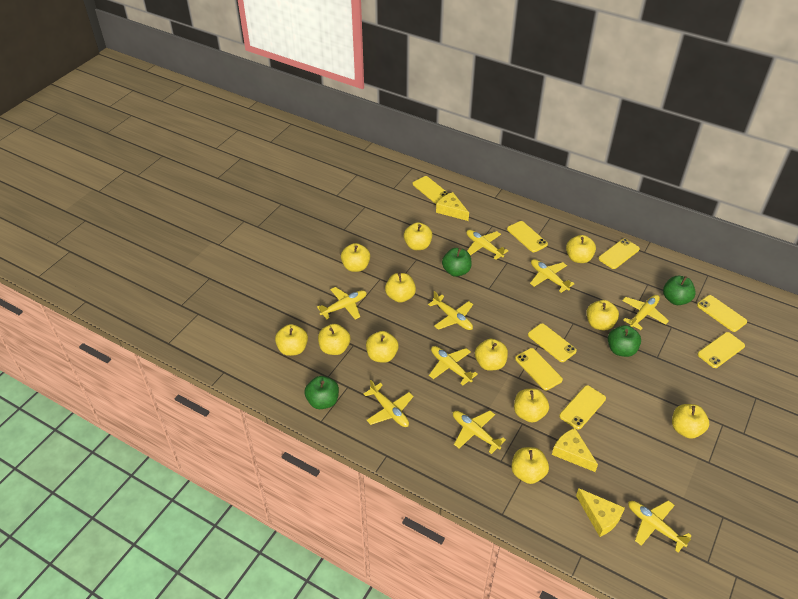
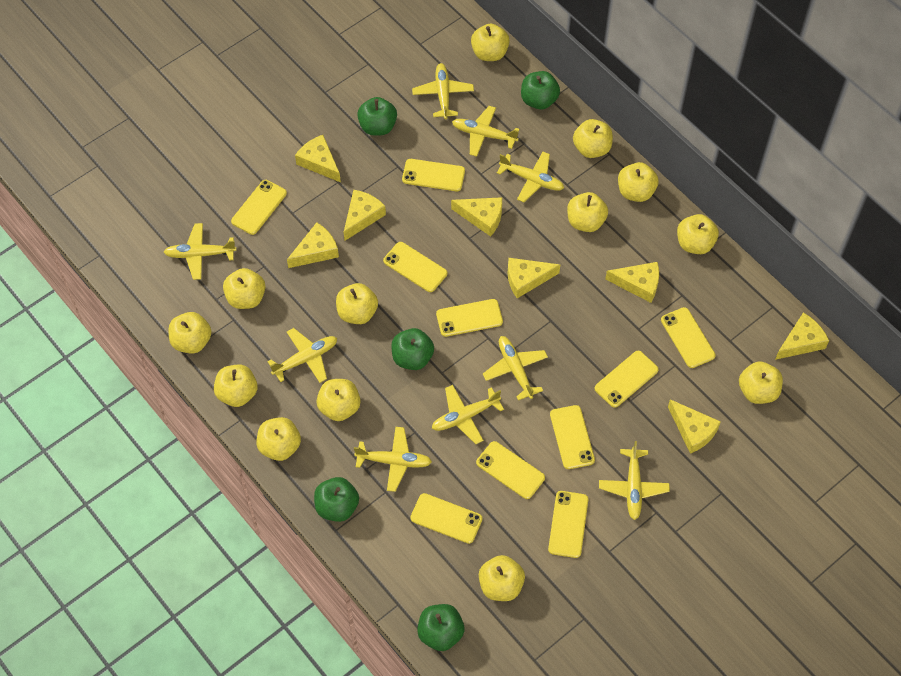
green apple: [305,376,339,409] [442,248,472,277] [608,325,641,357] [663,276,696,305] = 4 -> [314,477,359,522] [357,97,397,136] [391,328,434,370] [417,604,464,651] [521,71,560,109] = 5
yellow apple: [275,324,308,356] [318,324,350,355] [341,243,370,272] [366,331,399,363] [385,273,416,303] [404,222,432,250] [475,339,508,371] [511,447,549,484] [514,389,549,423] [566,235,596,263] [587,300,619,330] [672,404,709,439] = 12 -> [169,312,212,354] [214,365,258,407] [223,268,266,309] [257,417,301,461] [316,379,360,421] [336,283,378,324] [471,24,510,61] [479,555,525,601] [567,192,608,232] [573,119,613,158] [618,162,659,202] [677,214,719,254] [739,361,783,404] = 13
yellow cheese: [436,192,469,221] [552,428,598,472] [576,488,625,537] = 3 -> [287,222,339,268] [295,135,341,182] [344,190,386,241] [451,197,502,237] [508,258,560,298] [605,262,659,303] [668,399,721,454] [775,313,829,360] = 8
yellow phone: [413,176,449,204] [507,221,548,252] [515,348,563,391] [528,323,577,362] [559,385,606,430] [598,239,640,269] [697,295,747,332] [697,332,745,368] = 8 -> [231,180,287,235] [383,242,447,292] [402,159,465,191] [410,493,482,544] [436,299,503,337] [476,441,545,499] [548,491,588,558] [550,405,595,469] [594,351,659,408] [661,307,716,368] = 10

